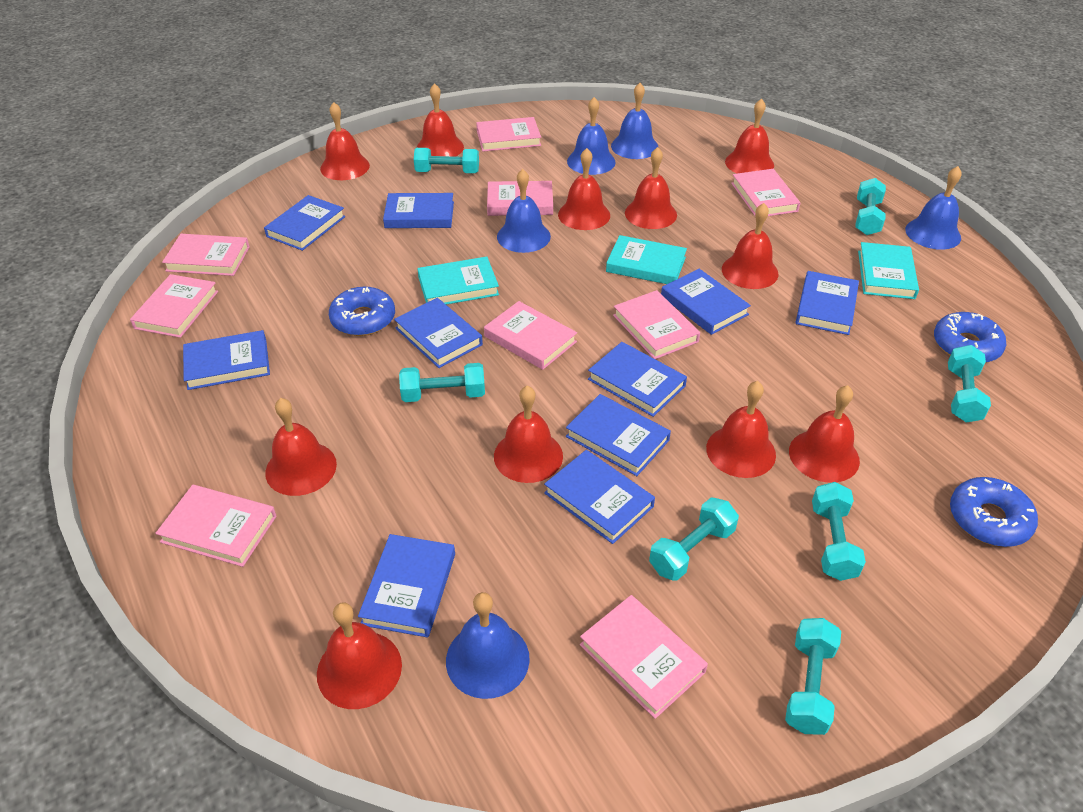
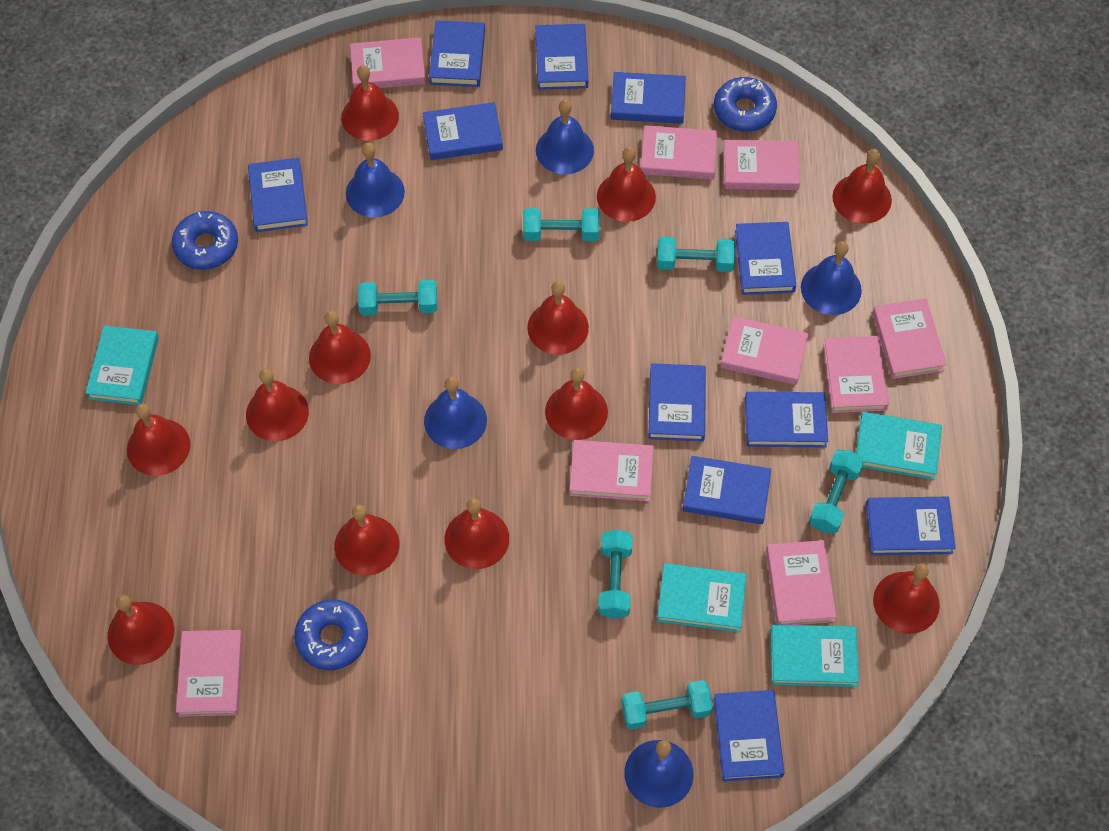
blue book: [183,330,270,390] [264,195,345,251] [358,534,455,637] [383,193,454,228] [394,298,483,368] [544,450,655,544] [566,394,671,476] [588,342,687,417] [661,269,751,335] [796,271,859,335] = 10 -> [248,158,308,232] [423,102,503,160] [429,20,485,87] [535,24,588,90] [611,72,686,124] [648,363,706,442] [683,456,771,524] [714,690,785,781] [735,222,796,295] [745,392,828,447] [866,497,956,555] = 11
red bell: [265,398,337,496] [317,602,402,709] [320,102,370,180] [416,83,464,157] [494,386,563,483] [558,148,610,230] [625,147,677,229] [706,381,776,478] [722,203,778,289] [725,98,774,173] [789,385,860,483] = 11 -> [108,595,175,665] [127,404,191,476] [246,369,309,441] [309,311,371,384] [334,505,399,576] [341,65,399,141] [445,498,509,569] [527,281,589,355] [545,367,608,440] [597,147,656,222] [832,149,892,223] [873,564,940,634] = 12
turquoise book: [417,257,499,305] [606,235,687,284] [858,242,919,299] = 3 -> [85,325,159,405] [657,563,746,632] [771,624,859,687] [856,412,942,480] = 4
turquoise dumbbell: [399,363,485,402] [414,148,479,173] [649,498,739,581] [785,618,841,735] [812,482,866,581] [855,178,886,235] [948,345,991,422] = 7 -> [358,280,437,316] [523,208,599,241] [598,530,633,619] [621,680,713,730] [657,237,735,272] [809,450,864,533] = 6

